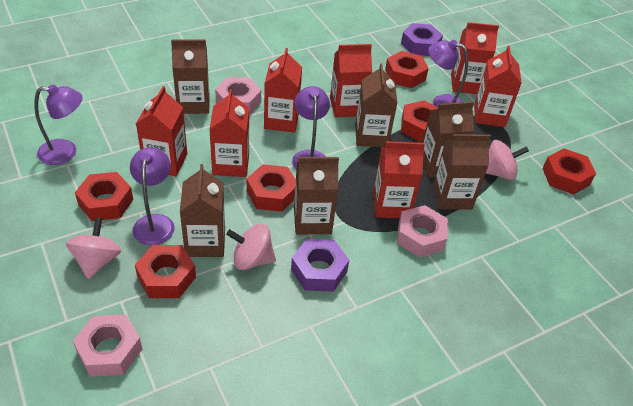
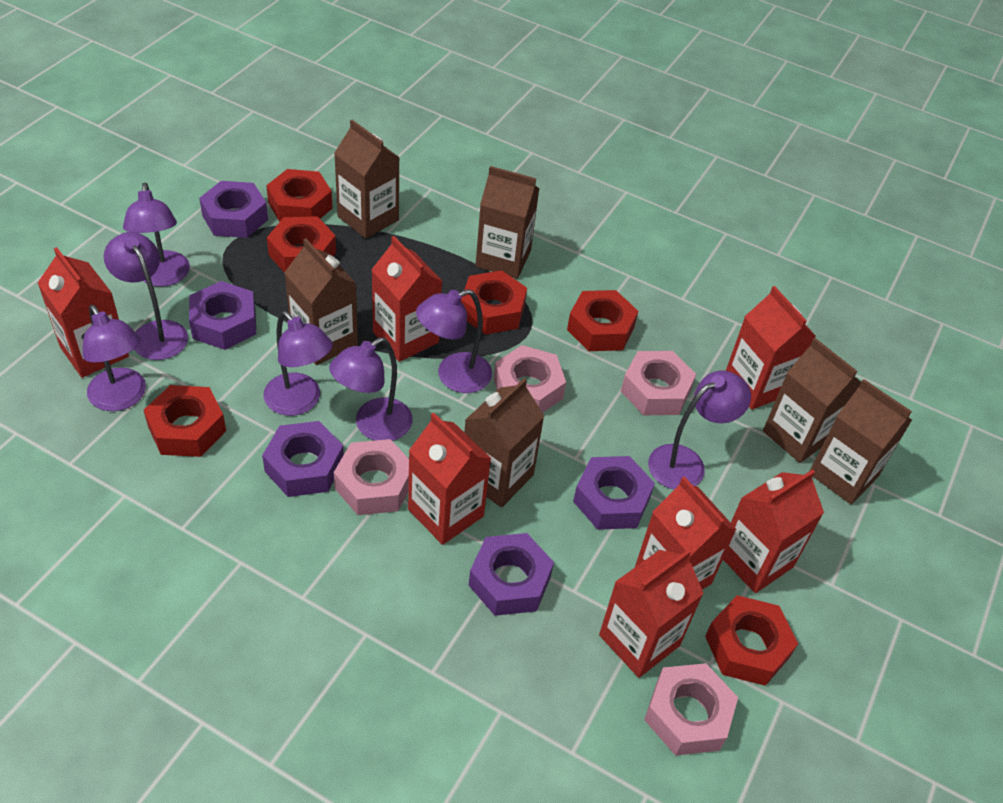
pink nut: [73,314,142,377] [215,77,261,115] [397,205,448,258] = 3 -> [334,439,409,515] [494,345,566,413] [621,351,696,415] [644,663,738,756] = 4
pink spinning top: [66,217,121,279] [226,224,276,270] [486,140,529,180] = 3 -> none = 0
purple lamp: [34,84,83,165] [130,147,174,246] [292,86,330,169] [429,40,468,107] = 4 -> [83,305,146,411] [104,232,188,360] [123,183,190,287] [263,311,333,416] [329,337,413,441] [416,289,492,393] [648,370,751,489] = 7
purple nut: [291,239,349,292] [401,23,443,56] = 2 -> [189,281,256,350] [199,181,268,238] [262,421,344,497] [468,533,554,616] [573,456,655,530] = 5

